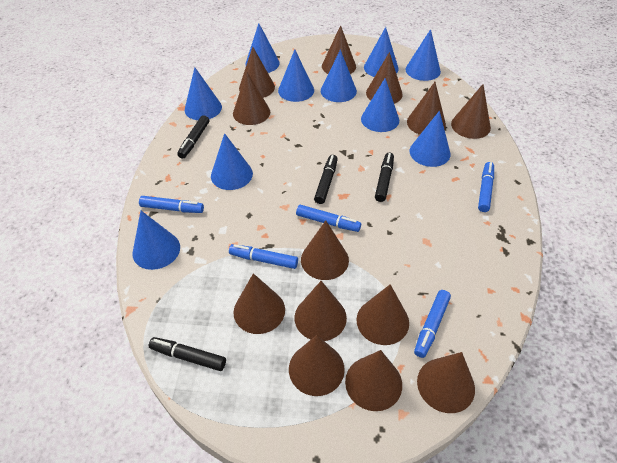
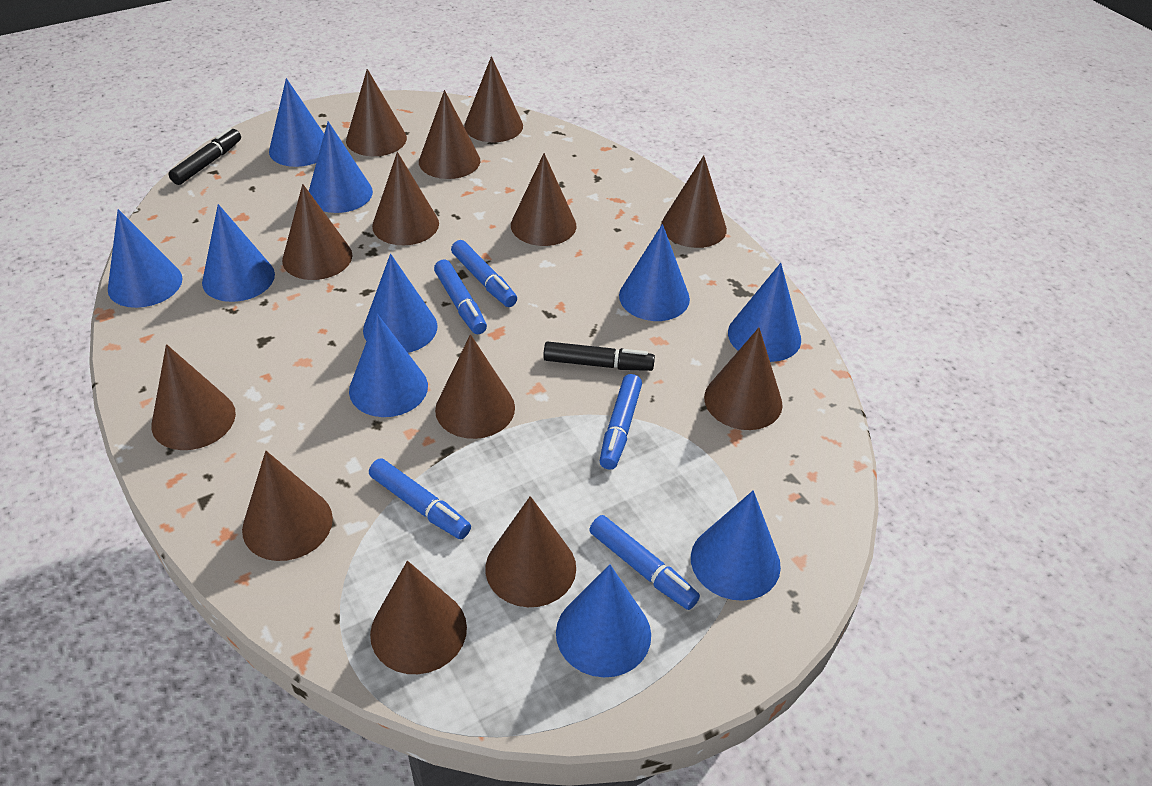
black marker: [149,337,226,371] [177,115,209,158] [314,155,338,204] [375,153,394,202] = 4 -> [168,128,241,185] [543,342,655,371] = 2

